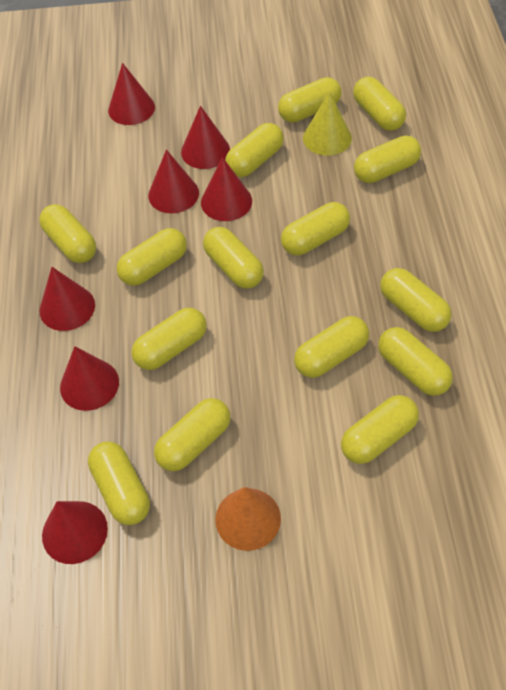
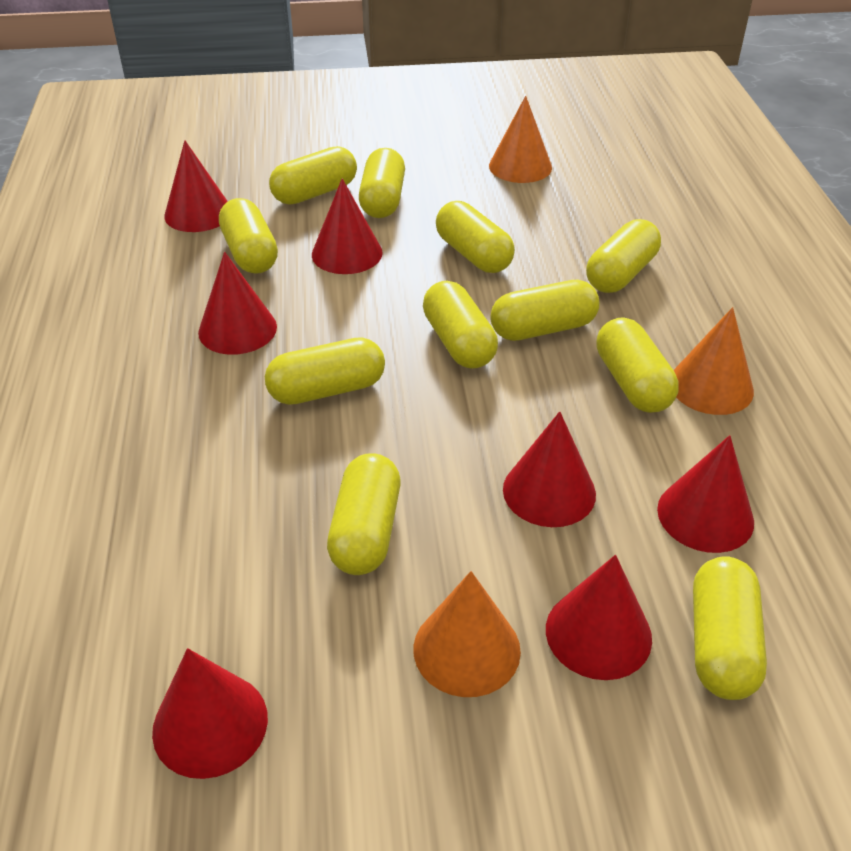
orange cone: [215,487,281,551] = 1 -> [413,571,521,697] [489,96,552,183] [674,307,754,415] = 3
yellow capsule: [39,204,96,263] [88,441,150,525] [116,228,187,286] [131,308,207,370] [154,398,230,471] [203,227,264,289] [225,123,284,177] [278,77,342,123] [281,202,350,255] [294,316,369,378] [341,395,419,464] [353,77,406,131] [354,135,421,183] [378,327,453,396] [380,268,451,332] = 15 -> [219,198,278,274] [265,337,385,405] [269,146,357,204] [327,453,401,575] [359,148,405,218] [423,281,498,369] [436,201,515,273] [490,280,599,341] [586,219,661,293] [596,317,679,413] [693,556,767,700] = 11
yellow cone: [303,92,352,156] = 1 -> none = 0

